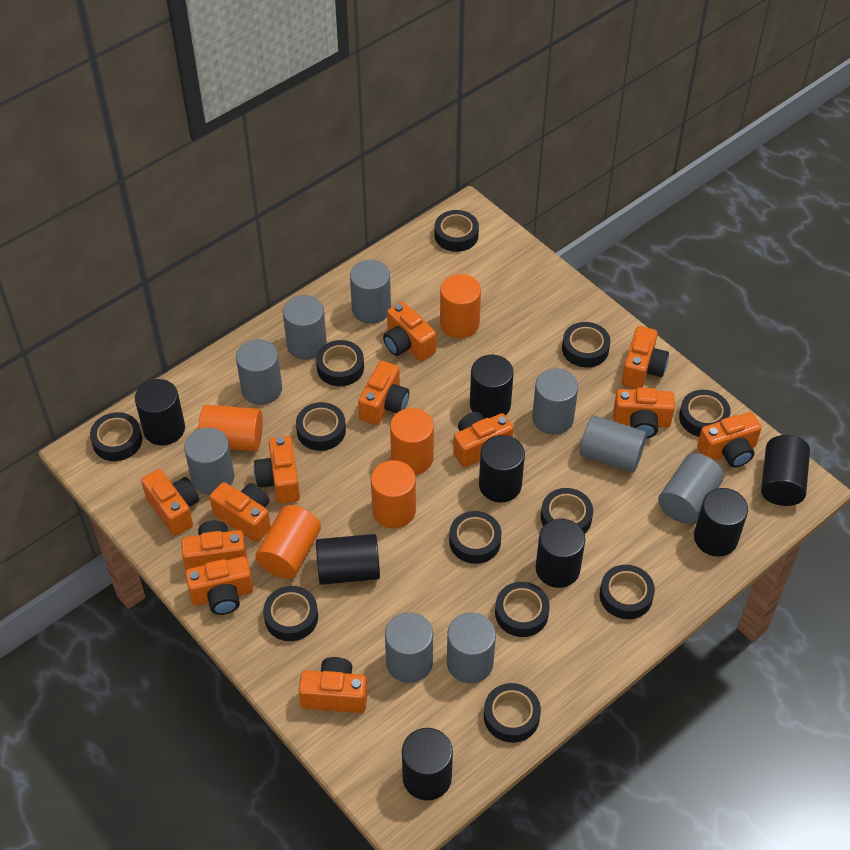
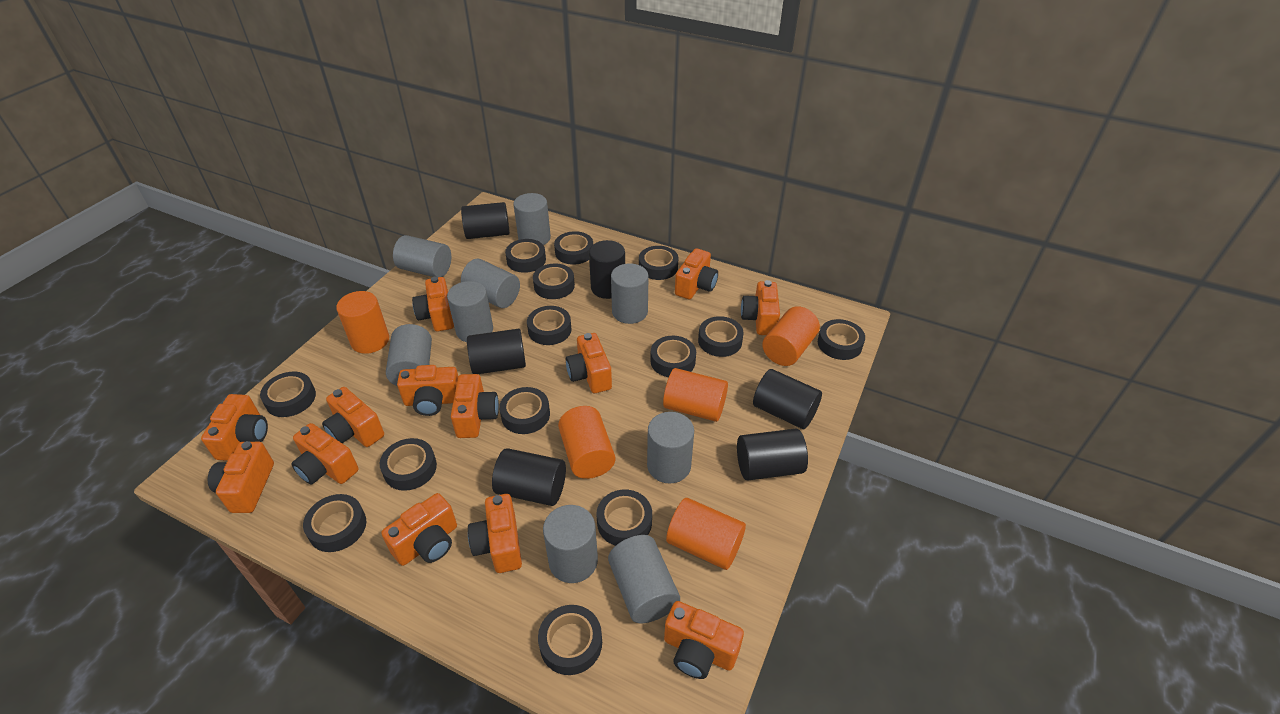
black cylinder: [135,379,185,446] [316,534,380,585] [402,728,453,800] [470,355,514,419] [479,435,525,503] [536,519,585,588] [694,488,748,557] [761,435,810,506] = 8 -> [461,202,510,239] [467,329,526,374] [492,448,566,506] [589,240,625,299] [737,429,808,480] [753,369,822,429] = 6
black tape: [90,412,142,461] [263,586,318,641] [296,402,346,451] [316,340,364,386] [434,210,479,252] [449,511,502,564] [484,683,541,743] [495,582,550,637] [541,488,593,534] [562,322,610,367] [600,565,655,619] [679,390,731,437] = 12 -> [260,371,316,417] [303,494,366,552] [380,438,437,491] [499,387,550,434] [505,239,546,273] [527,306,572,345] [533,264,575,299] [538,605,602,675] [554,231,593,265] [596,490,652,546] [639,246,678,280] [650,336,696,377] [698,316,744,357] [818,319,865,360] = 14
orange camera: [141,469,199,536] [181,520,247,570] [185,556,253,615] [209,482,271,543] [254,436,300,504] [299,657,368,713] [358,361,409,425] [383,302,436,361] [453,412,513,468] [613,388,675,439] [621,326,669,389] [697,412,762,468] = 12 -> [201,394,268,461] [208,441,274,513] [291,423,359,485] [322,387,384,447] [381,493,457,566] [397,365,458,416] [412,277,454,332] [451,374,499,438] [468,494,522,573] [566,333,612,393] [664,601,744,679] [675,248,718,299] [741,280,780,335] = 13

